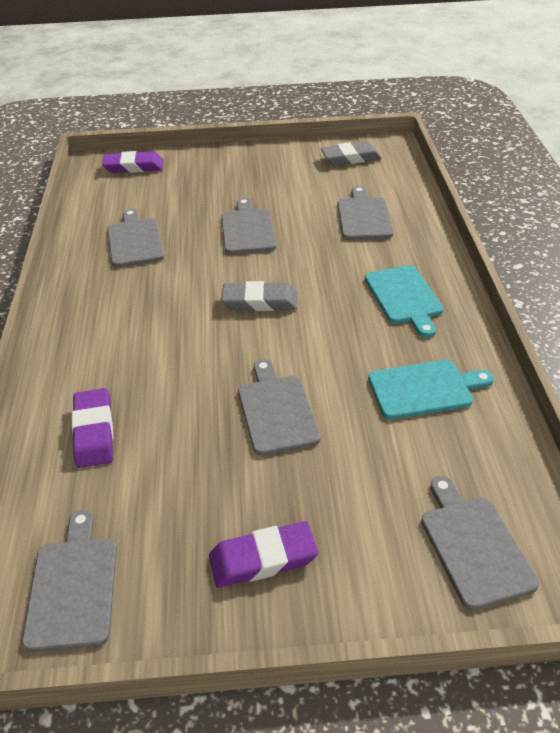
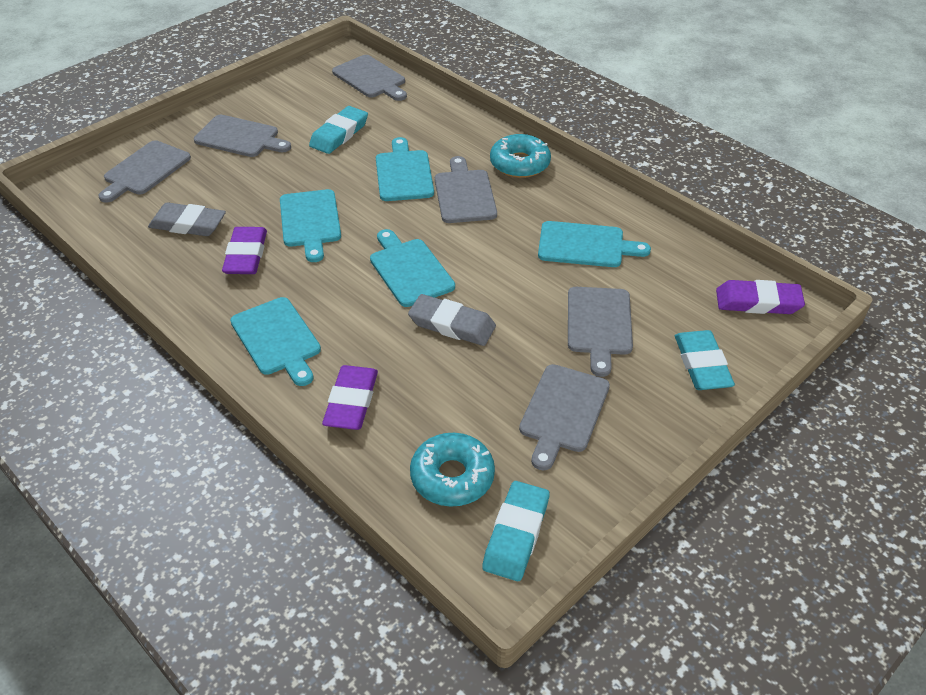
turquoise cutting board: [365,265,443,338] [368,360,494,420] = 2 -> [230,297,321,386] [280,189,341,262] [370,229,455,307] [376,137,434,201] [538,221,651,267] = 5
turquoise donut: none = 0 -> [410,433,495,507] [490,134,551,178] = 2
turquoise eraser: none = 0 -> [309,106,368,154] [482,481,549,581] [675,330,735,390] = 3

